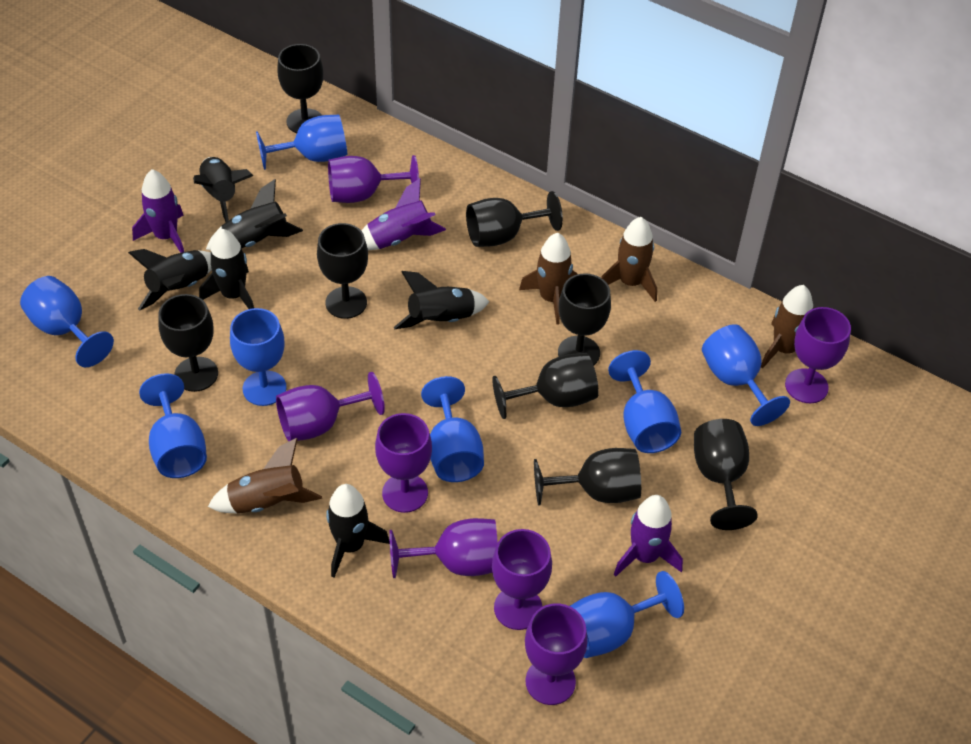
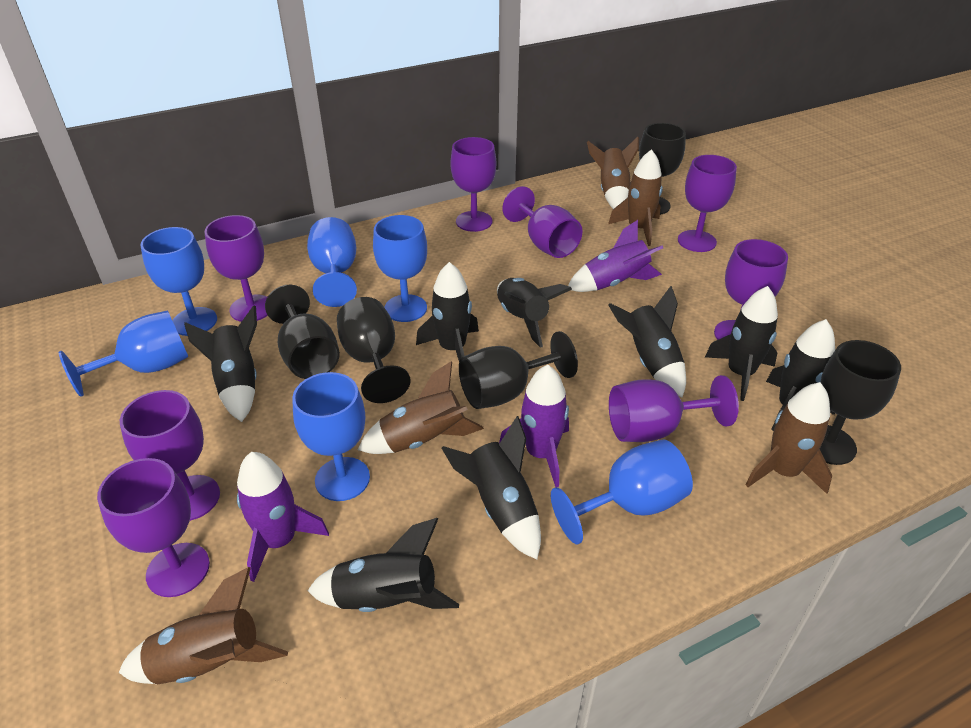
black goblet: [158,294,218,392] [277,44,323,133] [317,223,368,319] [466,191,563,247] [492,353,599,419] [534,448,641,506] [558,273,611,365] [694,419,758,530] = 8 -> [265,285,340,379] [337,297,411,403] [459,331,578,409] [639,123,686,215] [820,340,901,465] = 5
black rocket: [128,249,212,311] [193,157,253,222] [199,229,254,309] [206,179,303,251] [326,484,390,578] [394,271,490,329] = 6 -> [184,305,257,422] [308,518,459,612] [416,262,479,361] [441,416,541,560] [497,278,572,348] [608,286,686,397] [705,286,778,401] [766,319,835,431] = 8
blue goblet: [20,276,114,367] [139,373,207,478] [230,308,287,406] [256,115,347,170] [421,376,484,482] [570,571,684,658] [608,350,681,453] [702,324,790,426] = 8 -> [59,310,188,397] [141,227,217,336] [292,372,370,501] [307,217,357,307] [373,215,427,322] [551,439,693,544] = 6
brown rocket: [208,438,322,514] [519,233,577,325] [601,217,657,302] [761,285,813,369] = 4 -> [118,567,288,684] [358,361,484,454] [587,137,639,209] [608,149,663,246] [746,382,832,494] = 5
purple goblet: [276,372,385,441] [328,155,419,203] [375,413,432,513] [389,518,498,578] [492,529,552,630] [525,603,588,705] [785,307,851,403] = 7 -> [97,458,210,597] [120,390,220,521] [205,215,268,322] [450,137,496,232] [502,186,582,258] [609,375,739,442] [678,155,737,252] [714,239,788,340] = 8

